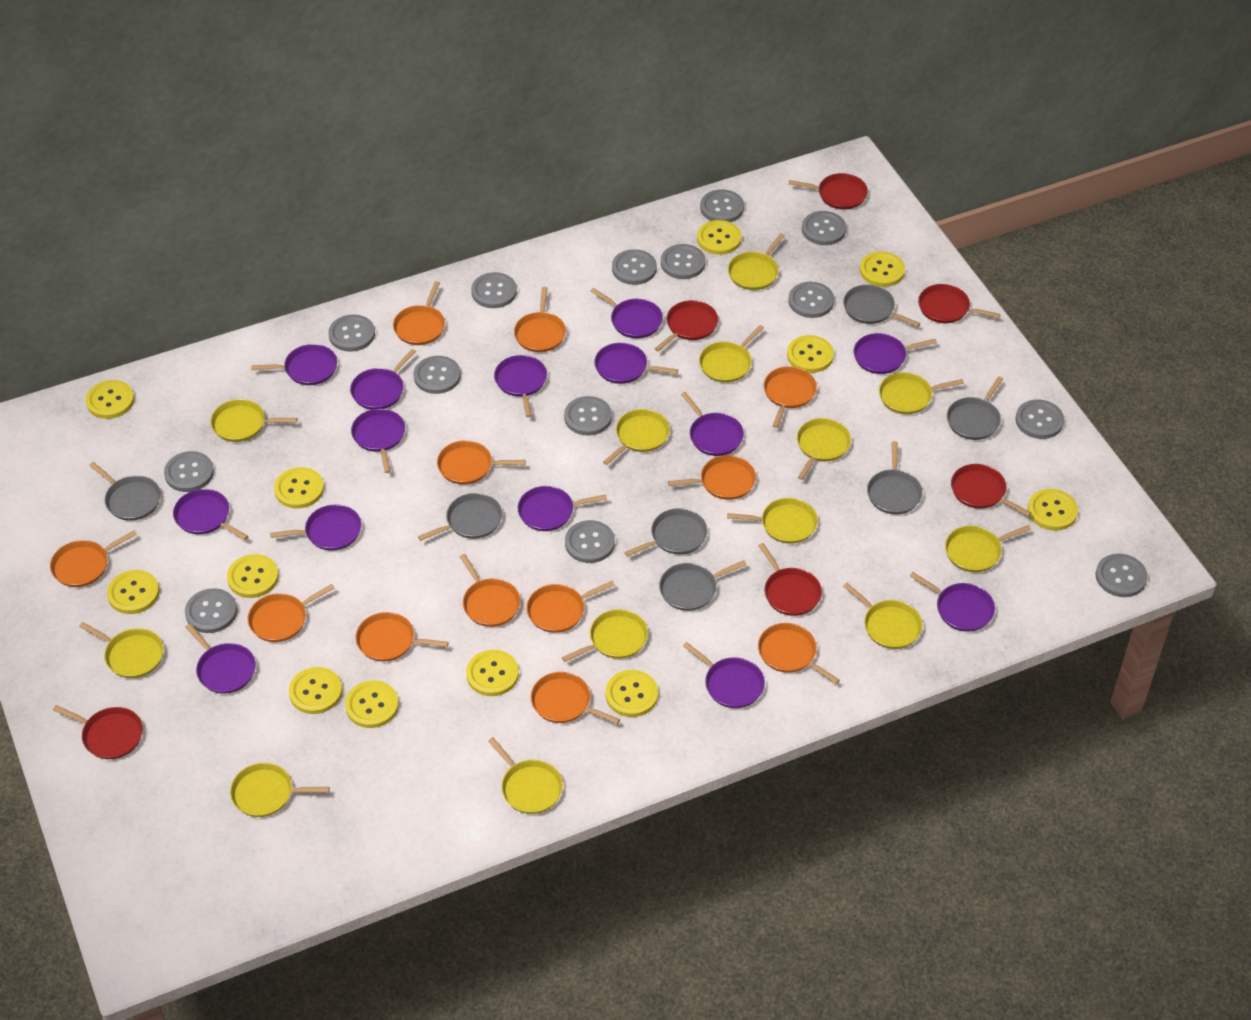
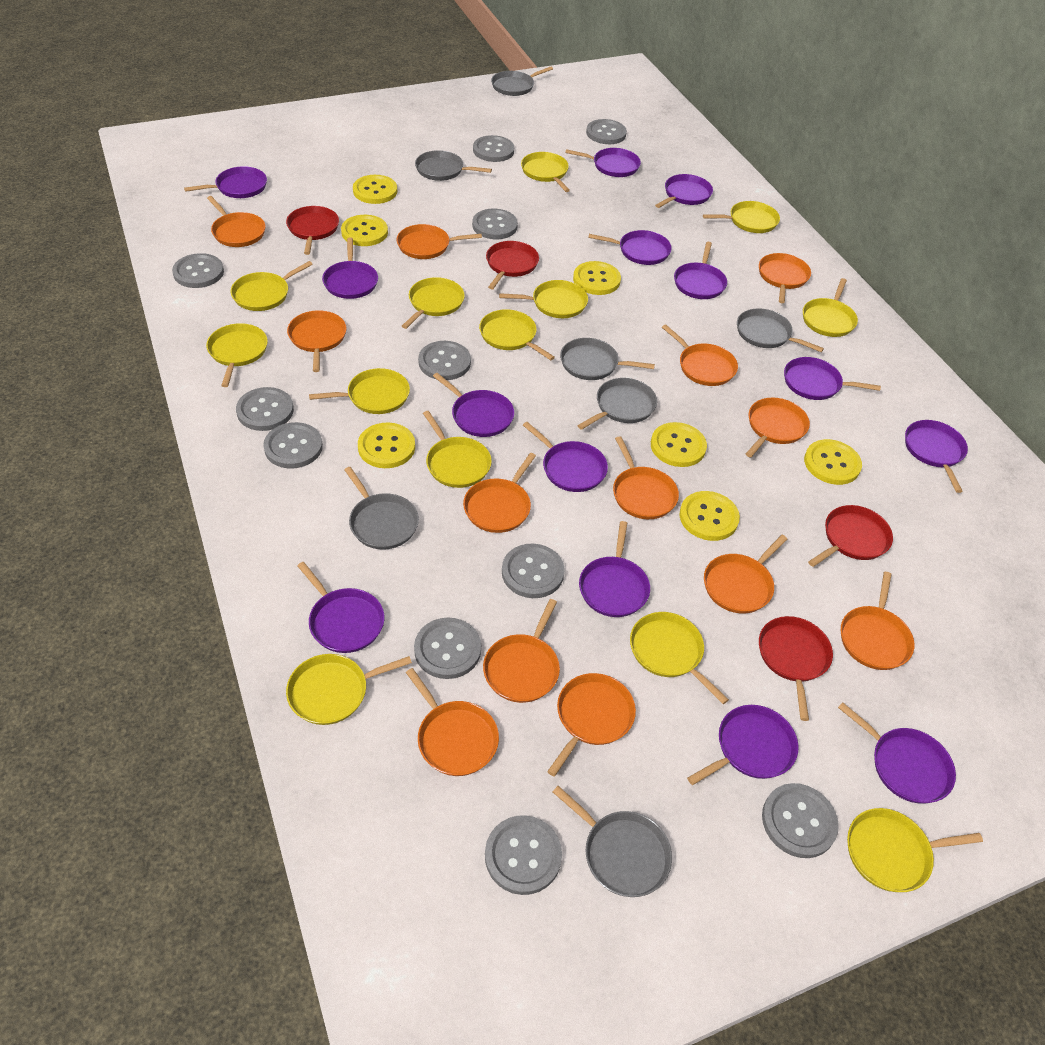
grey button: [164,451,214,492] [185,588,237,633] [328,314,375,352] [414,356,461,394] [471,272,517,308] [564,396,612,435] [565,520,615,563] [612,249,657,285] [661,244,706,279] [700,189,744,222] [788,282,834,318] [802,211,846,245] [1015,400,1064,439] [1096,553,1148,597] = 14 -> [172,253,224,288] [236,387,294,431] [263,422,323,469] [414,618,481,679] [418,341,471,380] [472,209,518,239] [473,135,514,162] [485,815,562,895] [502,544,565,598] [586,119,627,144] [762,783,839,858] = 11
orange pan: [50,531,137,587] [248,584,335,642] [356,612,449,662] [393,281,445,345] [437,440,525,484] [460,554,520,627] [514,287,566,352] [526,581,615,633] [531,672,620,724] [668,455,756,500] [758,623,840,684] [764,366,817,428] = 12 -> [207,196,266,247] [287,310,346,372] [397,224,482,259] [406,668,499,776] [463,453,536,533] [483,599,560,703] [547,673,636,777] [613,436,679,519] [662,324,738,386] [704,535,787,614] [746,398,810,458] [759,253,811,303] [841,572,914,670] = 13
red pan: [53,705,143,759] [655,300,718,352] [758,543,822,616] [789,173,868,210] [918,284,1001,323] [951,464,1032,517] = 6 -> [286,206,339,255] [486,241,539,289] [759,616,833,721] [808,505,893,567] = 4
yellow button: [86,380,134,419] [107,570,159,614] [227,554,279,598] [274,467,324,509] [289,667,342,714] [345,681,399,728] [466,650,519,696] [606,670,658,717] [697,220,741,255] [787,335,834,373] [860,251,905,287] [1028,489,1078,531] = 12 -> [341,215,388,246] [353,175,397,204] [358,422,415,468] [573,261,621,295] [651,422,707,467] [679,491,740,541] [804,439,862,485] = 7

